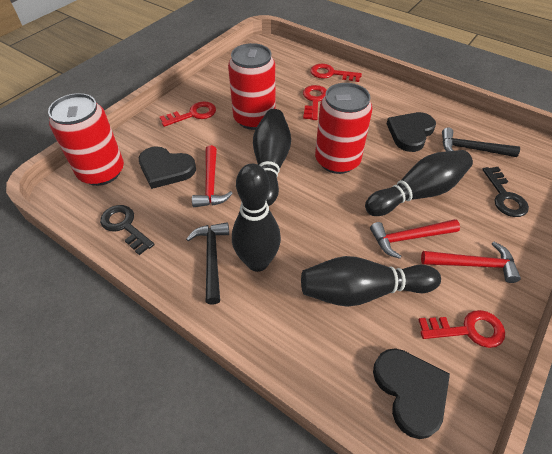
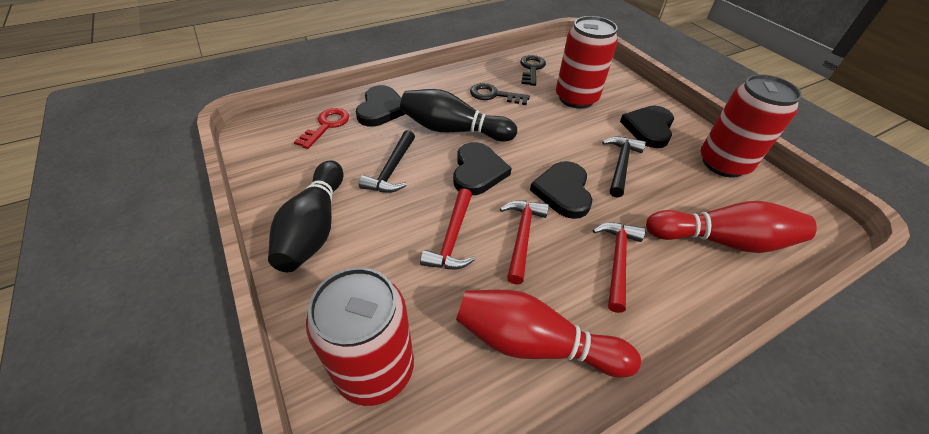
black bowling pin: [232,164,281,272] [253,109,291,206] [301,256,441,307] [365,150,473,216] = 4 -> [268,160,343,272] [400,89,517,142] = 2
black heart: [139,146,196,189] [373,348,450,439] [387,112,436,152] = 3 -> [356,85,405,127] [453,142,511,195] [530,161,592,219] [620,106,674,148] = 4
red bowling pin: none = 0 -> [456,290,641,378] [646,201,817,253] = 2
red key: [160,101,216,127] [303,85,327,120] [310,64,362,82] [418,310,505,348] = 4 -> [294,108,349,149] = 1

